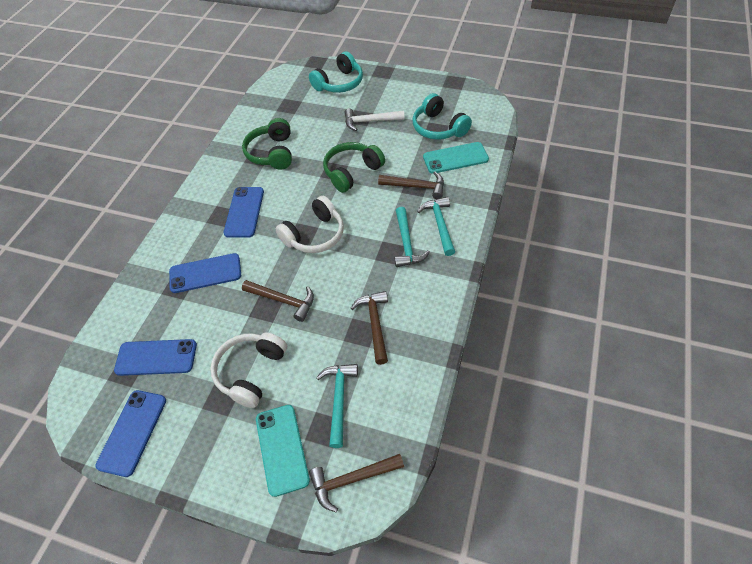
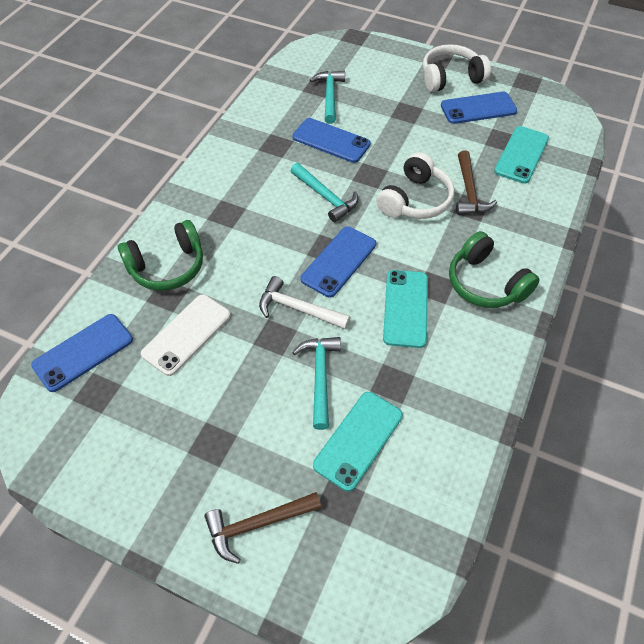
brown hammer: [242,280,314,322] [309,454,404,512] [351,291,388,365] [378,172,444,199] = 4 -> [204,492,321,564] [456,151,497,215] = 2
turquoise headphones: [309,52,363,93] [412,93,472,140] = 2 -> none = 0
turquoise phone: [256,405,310,497] [423,142,489,174] = 2 -> [313,392,403,492] [383,270,428,348] [494,126,549,184] = 3
white phone: none = 0 -> [141,294,231,376] = 1

